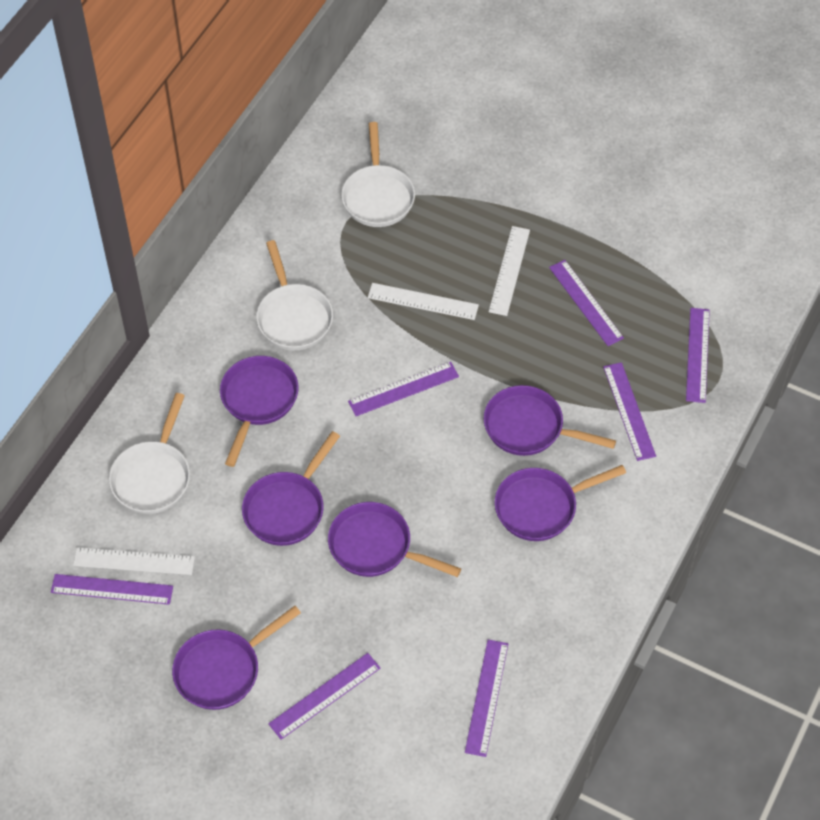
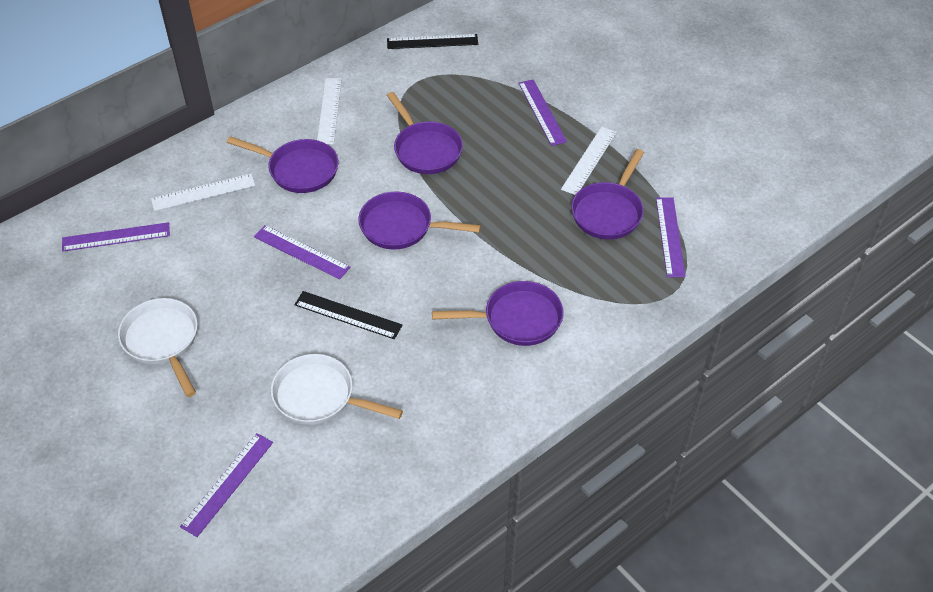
black ruler: none = 0 -> [294,291,402,339] [387,34,478,49] = 2
purple pan: [172,606,301,710] [220,356,299,467] [242,431,340,546] [328,502,461,577] [484,385,616,456] [495,465,626,541] = 6 -> [227,136,338,193] [358,191,481,250] [387,92,463,174] [432,281,564,346] [571,149,644,240] = 5
purple ruler: [51,574,173,605] [268,653,381,740] [348,362,459,416] [465,640,508,757] [549,260,624,346] [603,362,656,461] [686,308,710,403] = 7 -> [62,222,170,252] [180,433,273,537] [254,225,350,279] [518,79,567,146] [656,197,686,277] = 5
white pan: [109,393,190,514] [256,240,333,350] [341,122,415,227] = 3 -> [118,298,198,397] [271,354,403,425] = 2

